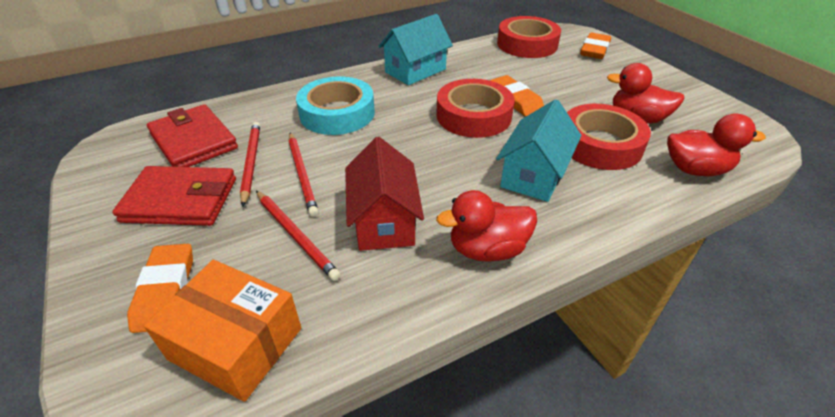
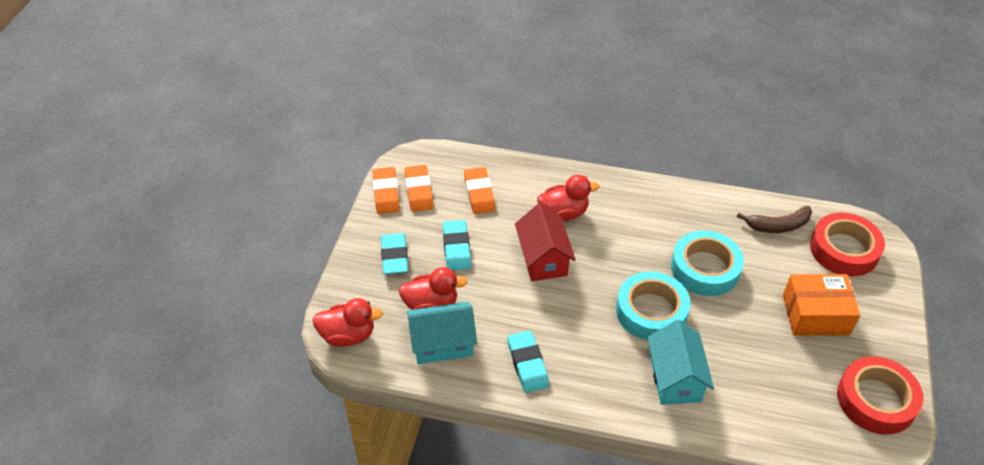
brown banana: none = 0 -> [737,206,812,233] = 1
red pencil: [240,122,260,207] [256,191,341,281] [289,133,319,217] = 3 -> none = 0
red tape: [436,79,515,138] [497,16,561,58] [567,104,651,170] = 3 -> [810,212,885,276] [837,356,924,435] = 2
red wallet: [113,166,236,226] [147,104,238,167] = 2 -> none = 0
turquoise eraser: none = 0 -> [381,233,408,274] [443,220,471,271] [507,330,549,393] = 3
turquoise tape: [296,77,375,135] = 1 -> [616,271,691,340] [671,230,744,296] = 2

